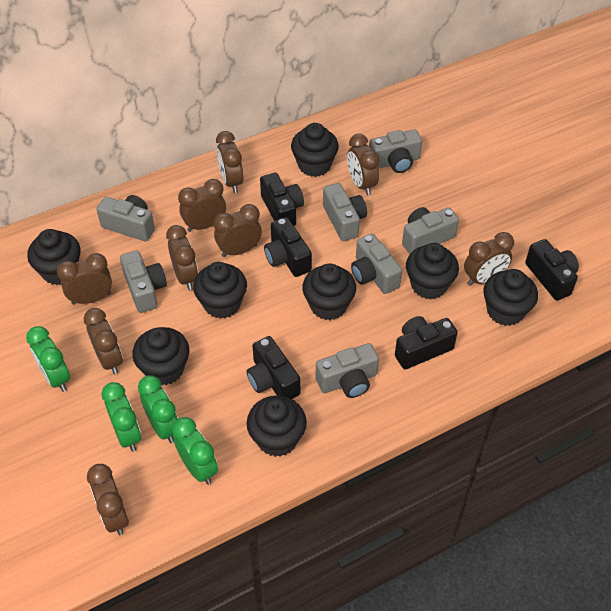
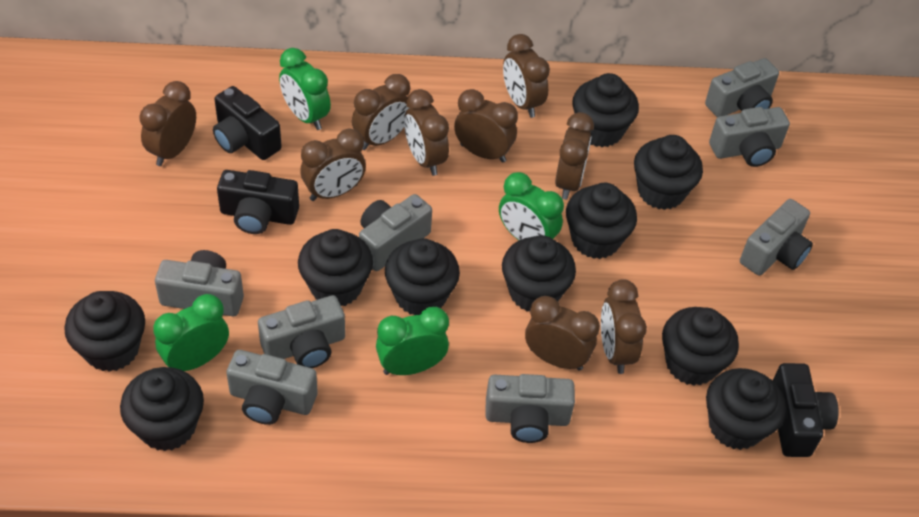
black camera: [247,336,300,399] [260,172,304,226] [264,217,312,277] [395,316,458,369] [525,239,579,301] = 5 -> [213,86,282,160] [217,170,299,234] [772,363,839,457] = 3
black cupcake: [27,229,80,285] [132,327,189,385] [193,262,247,319] [247,395,307,457] [291,123,339,177] [302,263,356,320] [406,243,459,300] [483,269,538,326] = 8 -> [64,291,145,372] [120,367,204,451] [298,229,373,306] [385,238,460,315] [502,235,576,311] [566,183,637,259] [572,73,639,147] [634,135,703,210] [662,307,739,386] [706,368,786,450] = 10
grey camera: [96,195,155,241] [120,250,167,313] [316,343,379,398] [323,183,367,241] [351,234,402,294] [369,129,422,173] [402,207,459,254] = 7 -> [155,250,244,316] [226,350,318,425] [258,295,345,368] [359,194,432,271] [485,374,575,443] [705,58,779,117] [709,107,790,167] [740,199,813,276] = 8

